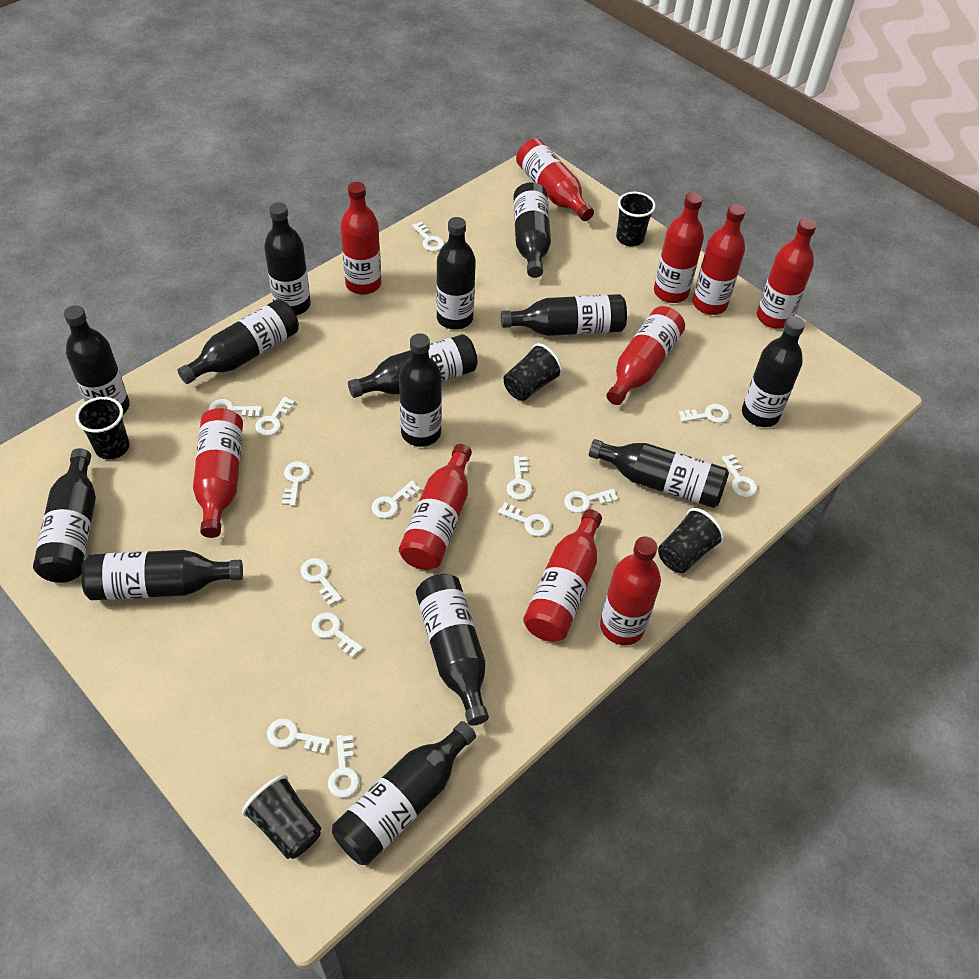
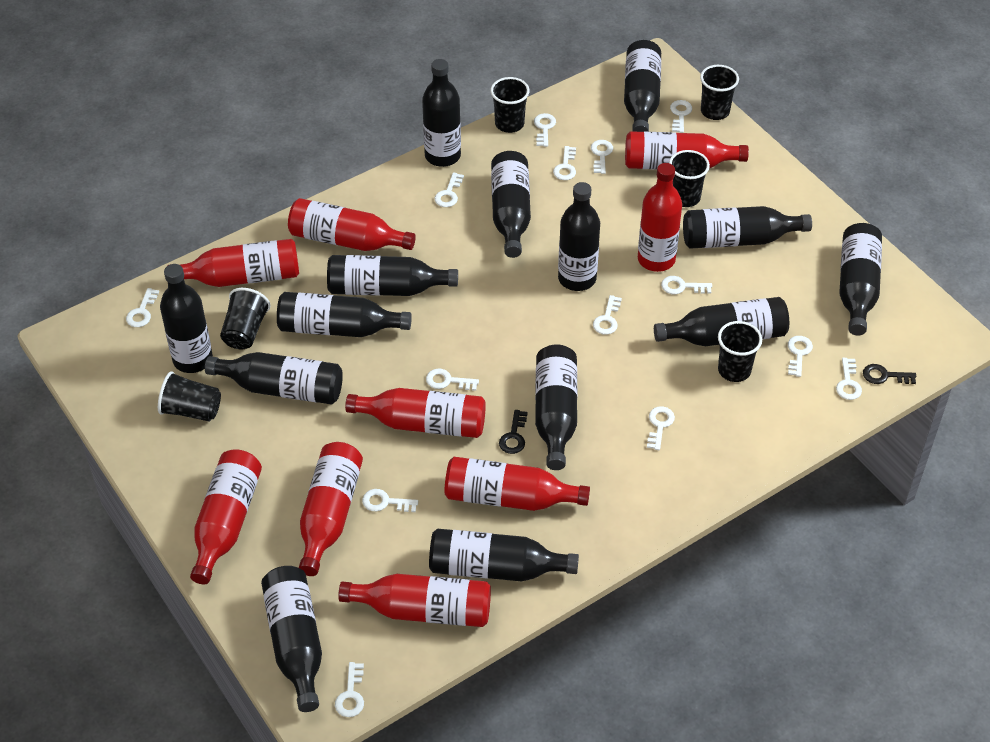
black cup: [76,397,129,460] [242,775,321,859] [504,343,563,401] [616,192,656,247] [658,508,725,573] = 5 -> [158,371,221,421] [220,288,271,350] [490,77,530,133] [669,150,710,207] [700,65,739,120] [718,321,762,382] = 6
black key: none = 0 -> [499,410,528,454] [863,364,916,384] = 2
red bottle: [193,408,243,538] [340,182,381,295] [399,444,472,570] [516,138,594,221] [523,509,602,642] [600,536,661,645] [606,306,685,405] [654,192,704,303] [692,204,746,315] [757,218,817,329] = 10 -> [167,239,299,287] [190,449,262,584] [288,198,416,251] [299,442,363,576] [338,574,491,627] [345,388,486,438] [445,457,590,511] [625,131,749,170] [638,163,682,272] = 9

